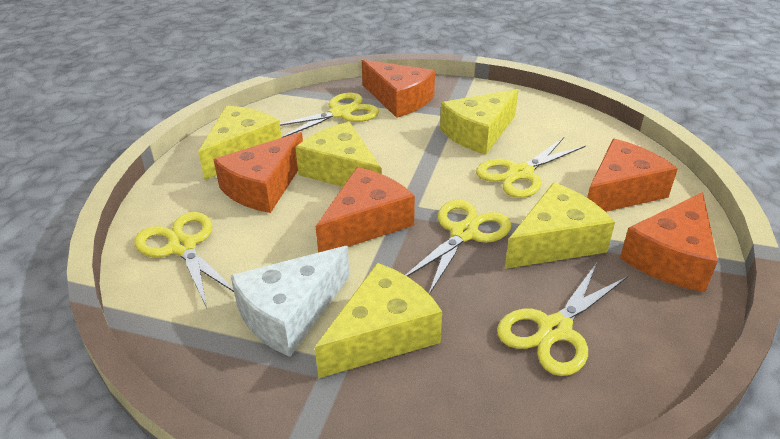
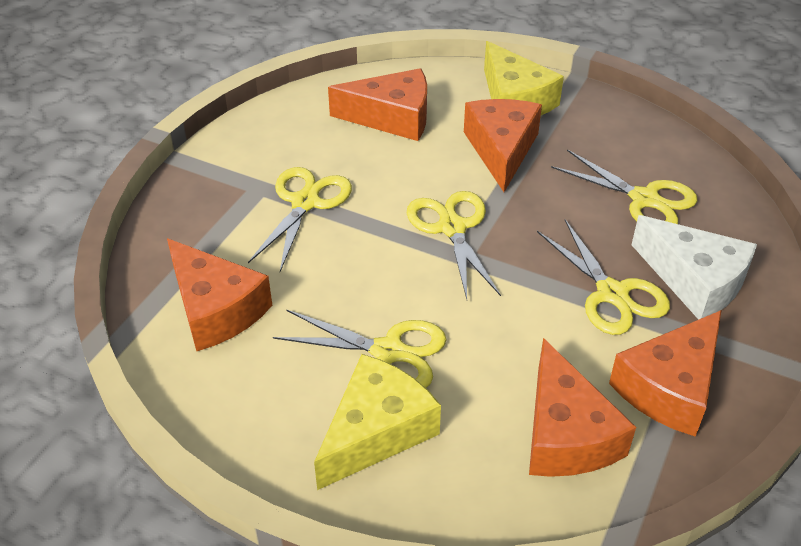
yellow cheese: [198,106,282,180] [295,122,382,187] [315,263,442,378] [440,89,518,155] [505,182,615,269] = 5 -> [314,354,441,490] [484,41,564,115] = 2

